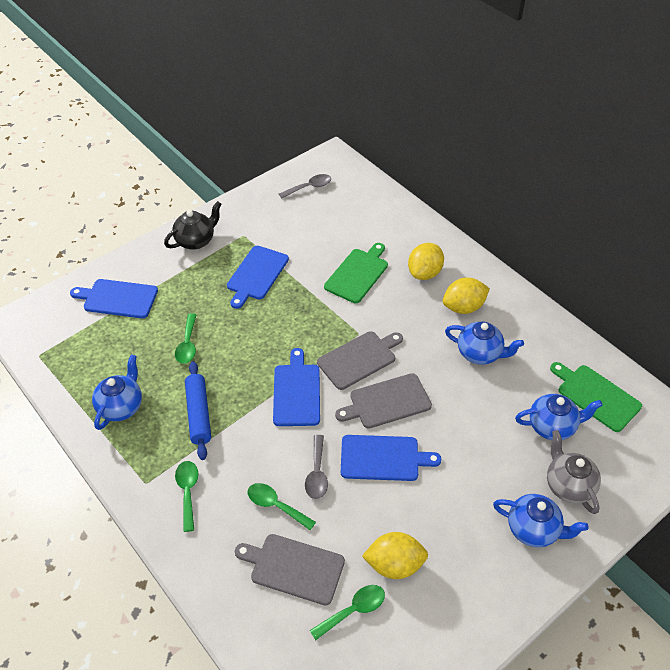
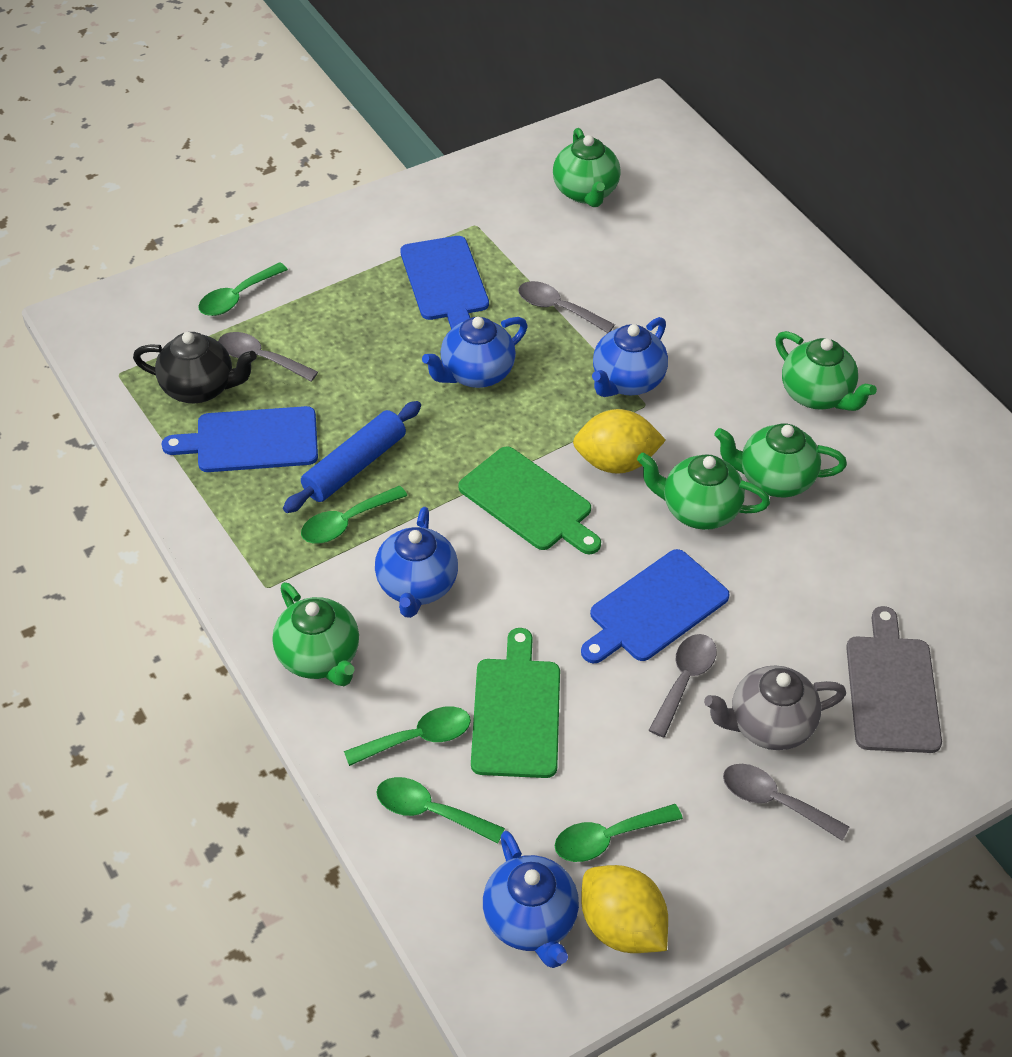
blue cutting board: [70,279,158,318] [227,246,289,309] [273,348,320,426] [341,435,441,481] = 4 -> [162,406,318,472] [400,236,489,329] [581,549,730,663] = 3
green spoon: [175,313,196,364] [175,461,198,532] [248,483,316,530] [309,585,385,640] = 4 -> [198,262,288,316] [301,486,407,543] [344,706,471,766] [376,777,505,843] [555,804,683,862] = 5
green teapot: none = 0 -> [272,582,359,686] [553,128,621,207] [637,453,770,530] [714,423,847,497] [775,331,877,411] = 5
grey cutting board: [235,534,345,605] [317,331,403,390] [335,373,432,429] = 3 -> [846,606,942,753] = 1
grey spoon: [279,174,331,198] [305,435,328,499] = 2 -> [218,332,318,382] [518,281,615,333] [648,634,717,737] [723,764,849,841] = 4
yellow lemon: [362,532,428,579] [408,243,444,280] [443,278,490,314] = 3 -> [573,409,666,474] [581,865,668,953] = 2

